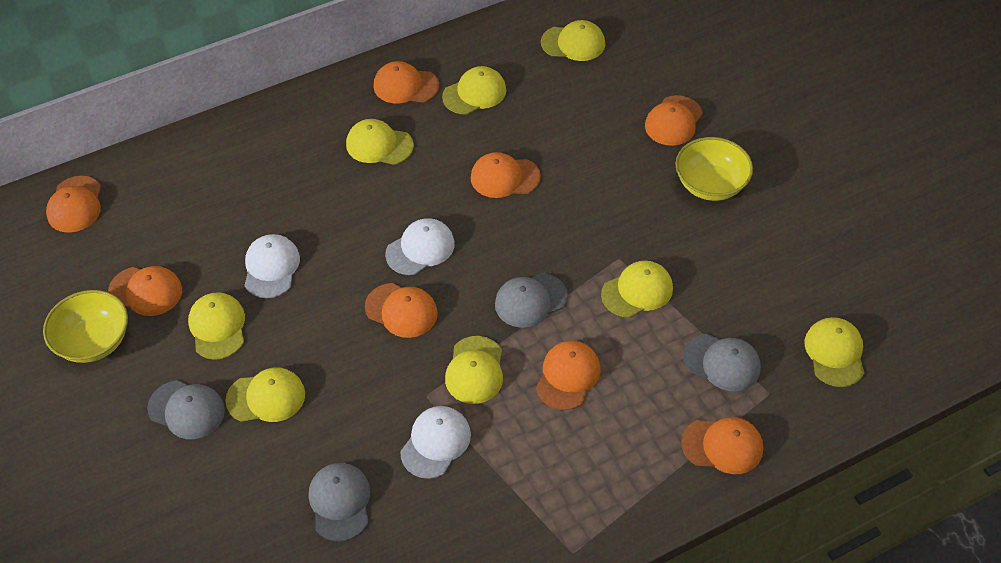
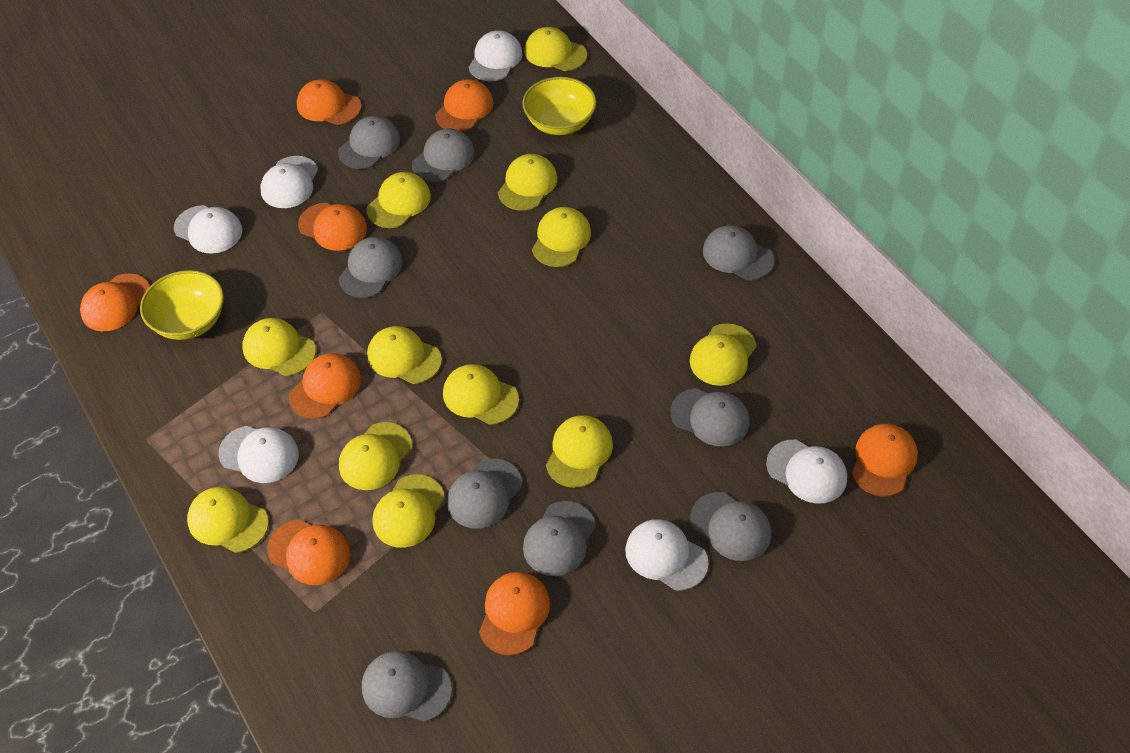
grey cap: [147,380,225,439] [309,463,370,541] [495,273,568,328] [683,334,761,391] = 4 -> [338,116,400,169] [339,237,403,298] [362,651,452,722] [412,128,475,182] [447,459,522,529] [523,501,596,576] [671,388,750,446] [690,492,771,561] [703,225,774,280] = 9
white cap: [245,234,300,298] [385,218,455,275] [400,406,471,479] = 3 -> [174,205,242,254] [218,426,299,483] [261,156,318,208] [468,31,522,81] [625,519,709,590] [766,440,847,504] = 6
yellow cap: [188,292,245,360] [225,367,305,422] [346,119,414,165] [442,66,506,115] [445,336,503,404] [541,20,605,61] [601,261,673,318] [805,317,864,387] = 8 -> [187,487,269,553] [242,318,316,376] [339,422,412,490] [367,172,431,228] [367,326,442,384] [373,474,445,548] [443,364,519,425] [498,154,557,210] [524,27,587,71] [532,207,591,267] [546,415,613,488] [690,324,756,386] = 12

